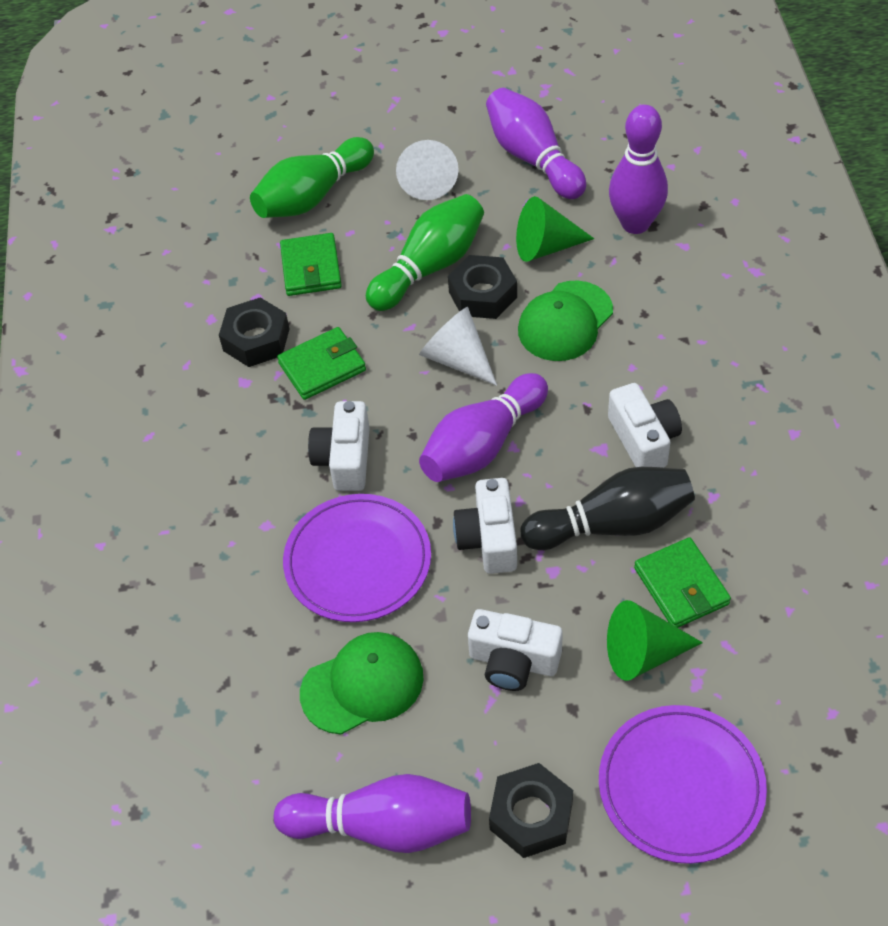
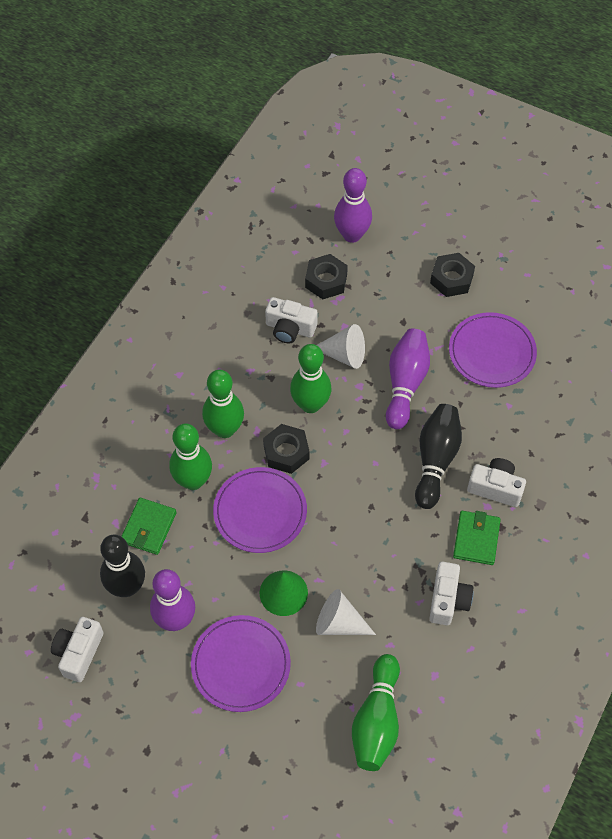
black bowling pin: [521,467,695,550] = 1 -> [100,535,145,597] [415,404,462,509] = 2
green bowling pin: [250,137,374,218] [366,194,484,311] = 2 -> [169,423,212,490] [202,370,244,438] [290,344,331,413] [352,654,400,771] = 4
green cap: [300,632,423,735] [518,280,613,361] = 2 -> none = 0
green cone: [516,196,594,262] [607,600,703,681] = 2 -> [260,570,308,616] = 1
green wallet: [277,327,366,400] [280,233,342,296] [634,537,731,628] = 3 -> [121,498,176,555] [453,511,501,565] = 2
purple bowling pin: [274,774,471,853] [419,373,548,482] [486,88,586,199] [609,105,668,234] = 4 -> [150,569,195,631] [334,168,372,243] [386,328,430,429] = 3
purple plate: [283,494,431,622] [599,705,767,864] = 2 -> [191,615,291,712] [213,467,307,553] [449,312,537,388] = 3

